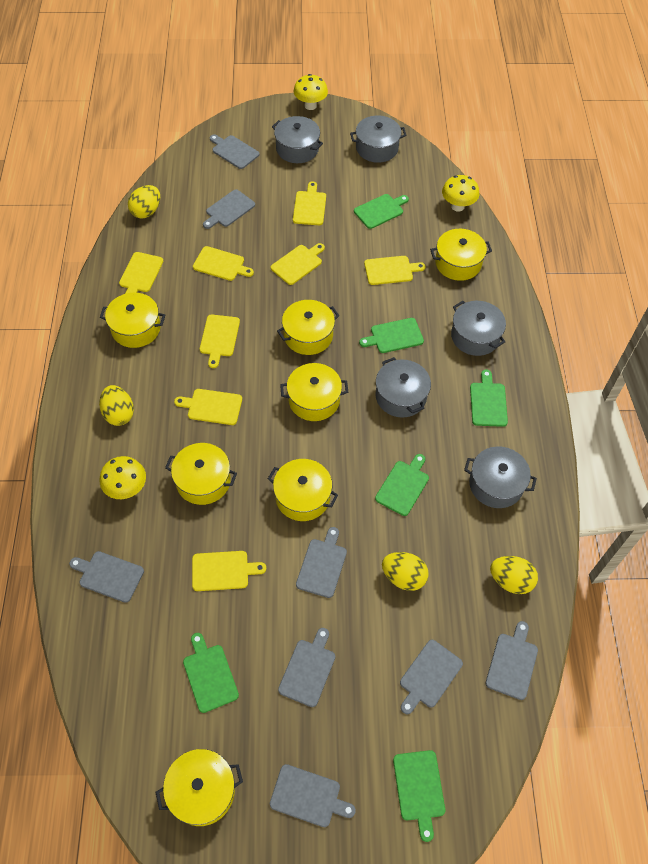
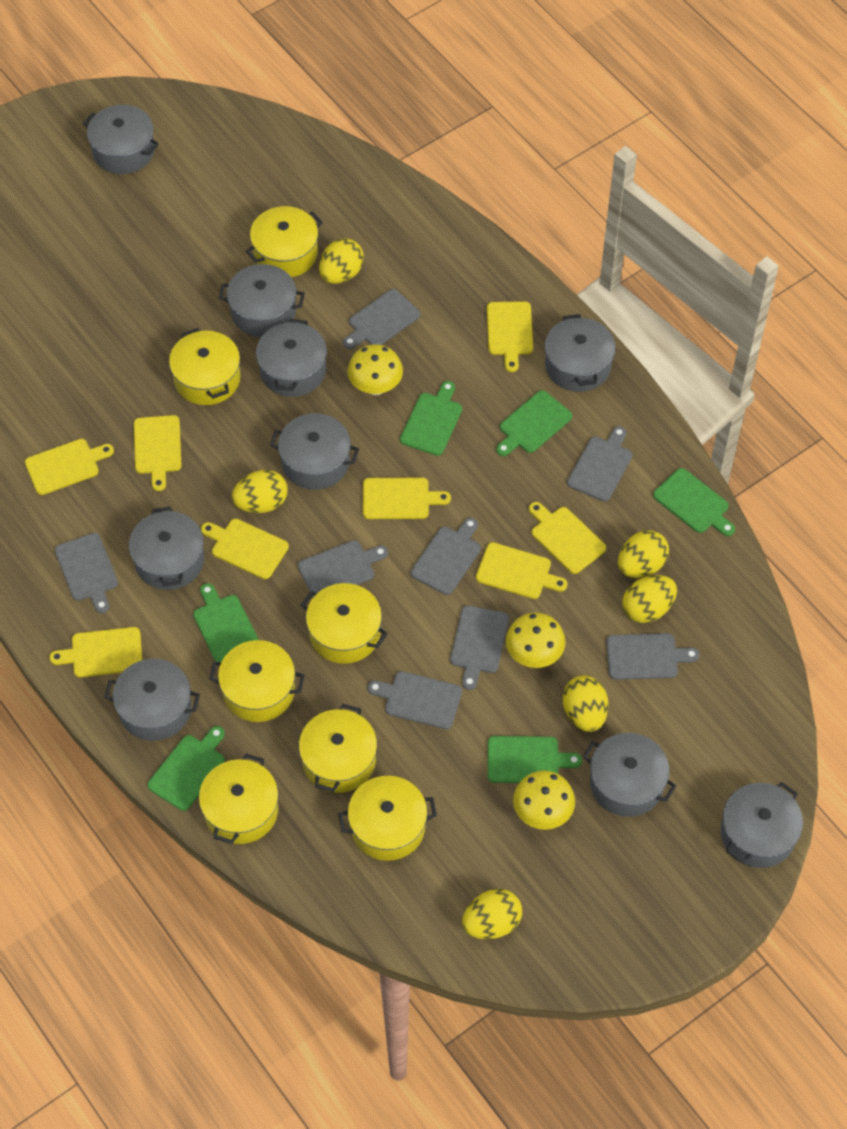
grey pot: [272,116,323,163] [350,115,407,163] [376,357,431,418] [451,301,506,356] [464,446,537,508] = 5 -> [83,105,159,174] [104,659,200,741] [129,507,204,590] [219,264,305,337] [256,319,327,397] [270,413,359,490] [545,314,615,392] [583,733,676,817] [721,782,803,868] = 9
yellow egg: [99,385,134,426] [128,185,160,219] [382,552,429,591] [490,556,538,594] = 4 -> [232,470,288,513] [319,238,364,284] [462,889,522,939] [563,676,609,732] [618,530,669,578] [622,575,677,623] = 6

